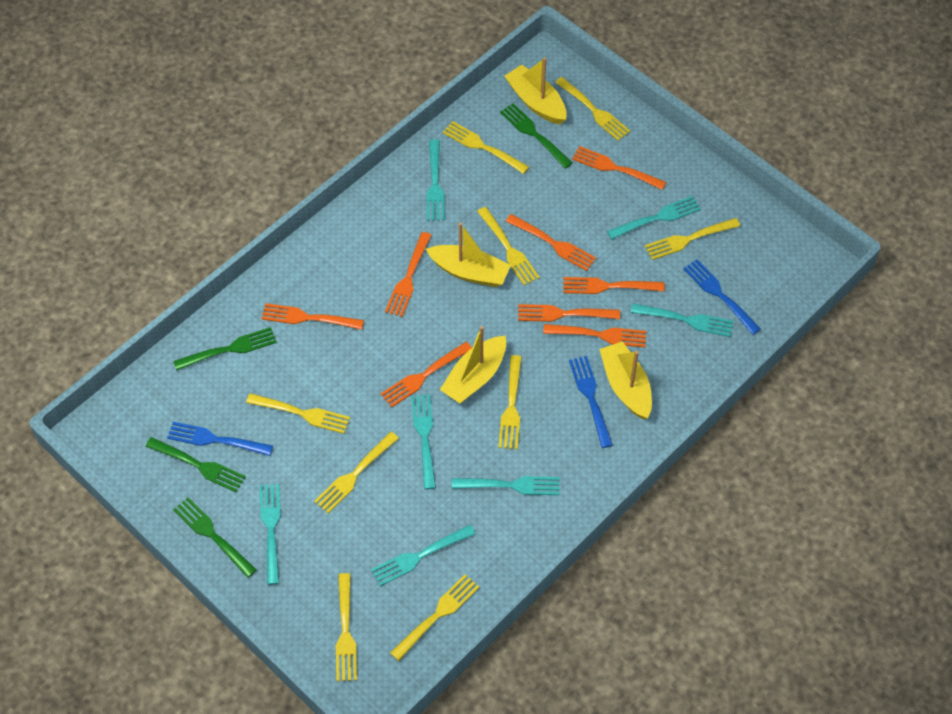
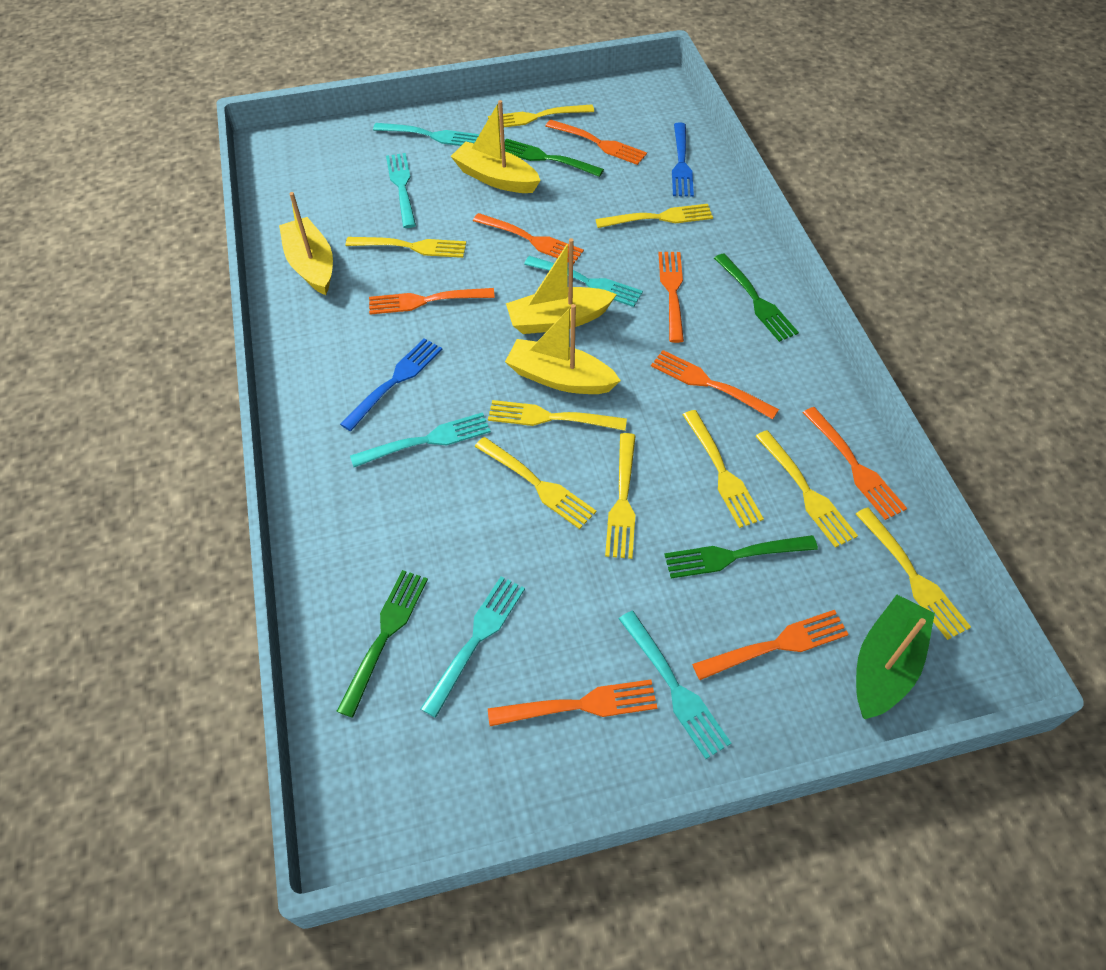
blue fork: [167,422,273,456] [569,356,613,448] [683,259,761,335] = 3 -> [340,338,442,431] [672,123,694,197] = 2
green boat: none = 0 -> [856,595,935,719] = 1
turquoise fork: [260,484,281,585] [371,525,476,586] [411,394,436,489] [426,140,445,221] [452,476,560,495] [607,196,701,239] [631,303,734,337] = 7 -> [350,412,491,467] [373,123,479,146] [386,153,416,228] [421,576,525,718] [524,256,643,307] [619,611,731,759] = 6

